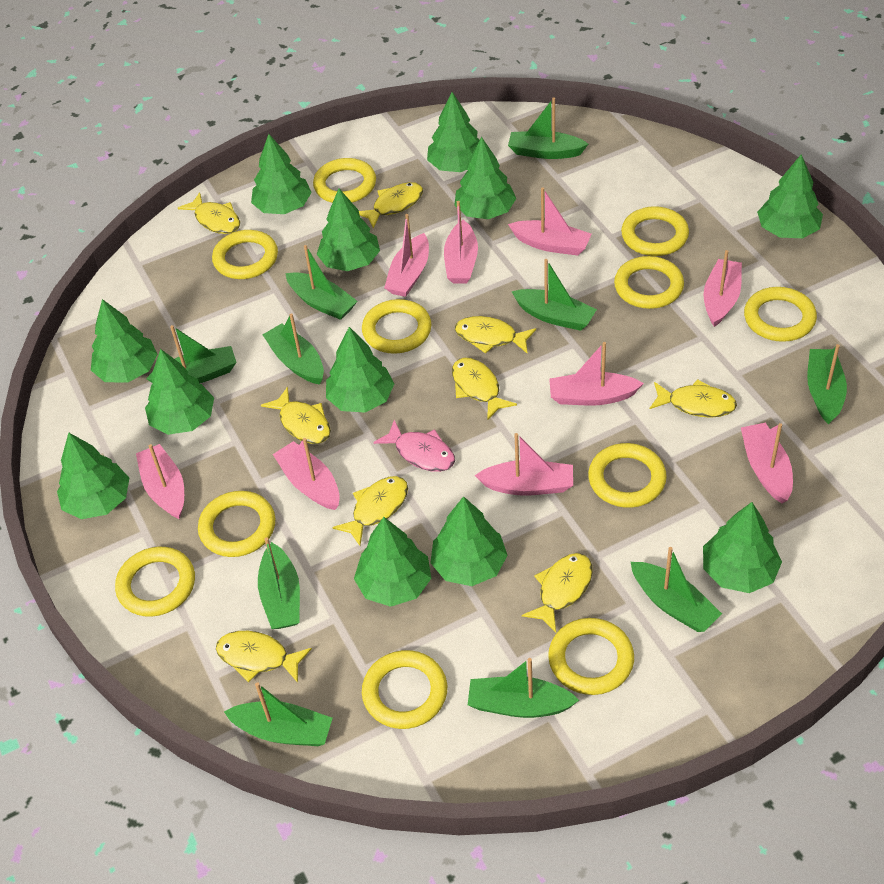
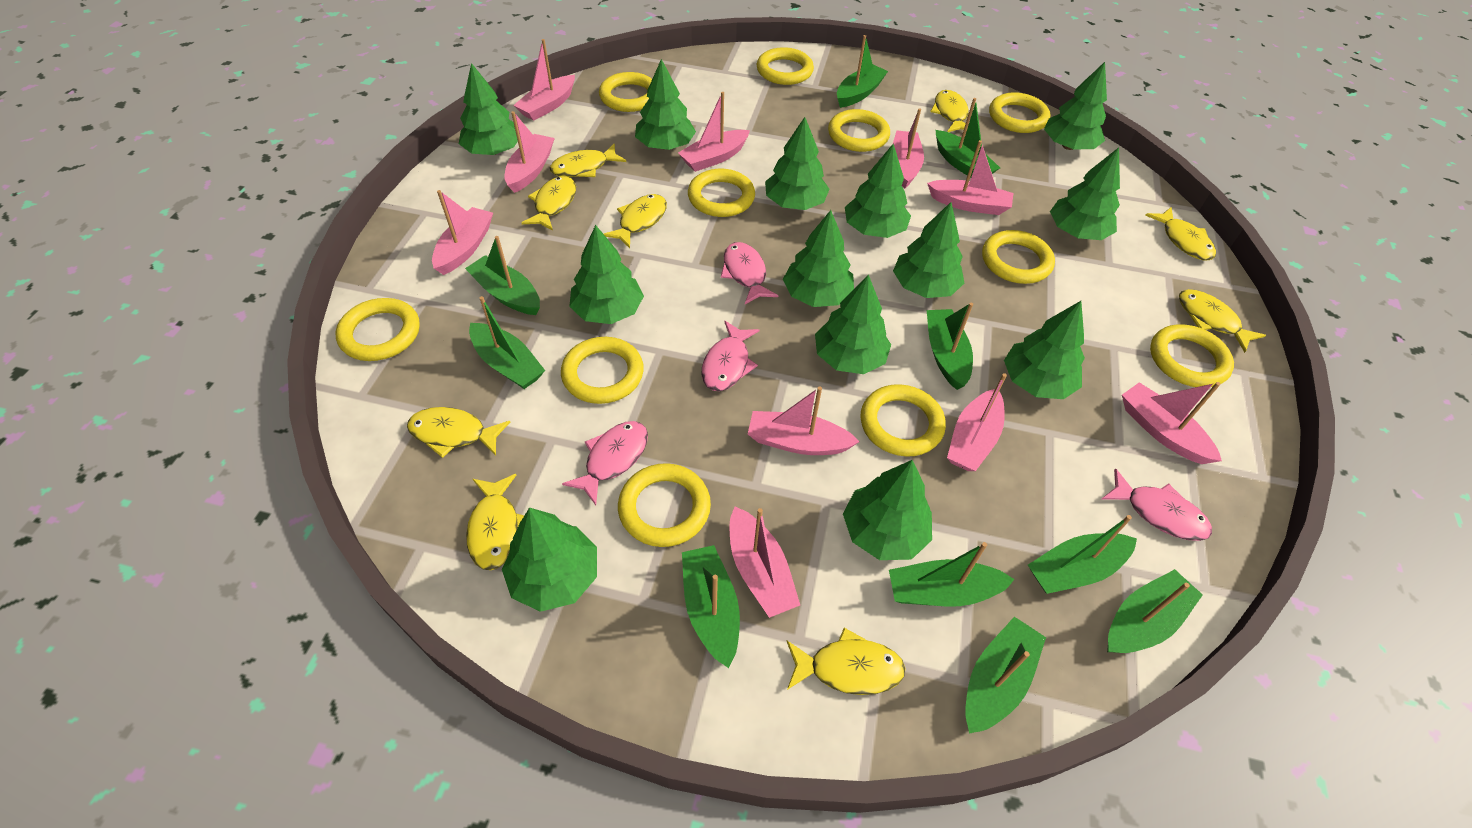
green tree: [57,433,129,519] [91,299,158,383] [145,349,214,435] [251,134,312,214] [317,189,380,271] [326,327,394,413] [354,517,432,607] [427,92,480,172] [430,496,508,586] [454,137,516,219] [703,502,782,593] [757,154,823,238] = 12 -> [459,63,518,155] [502,507,597,612] [569,225,644,324] [635,59,696,150] [765,117,829,210] [783,210,854,307] [815,274,891,374] [843,460,932,560] [845,143,911,238] [893,202,964,298] [1004,301,1085,399] [1044,62,1107,150] [1050,147,1120,240] = 13
pink boat: [136,444,184,519] [273,438,340,510] [384,214,429,297] [444,201,478,283] [475,433,573,496] [508,188,592,256] [549,342,644,406] [704,250,742,327] [741,423,793,503] = 9 -> [432,190,493,275] [505,111,555,193] [513,39,575,121] [678,92,750,172] [730,507,800,618] [748,386,860,455] [893,109,924,188] [927,140,1013,215] [947,373,1007,471] [1122,382,1222,464] = 10
pink fish: [373,420,455,472] = 1 -> [562,421,648,505] [701,321,759,391] [721,242,778,304] [1102,468,1212,541] = 4

